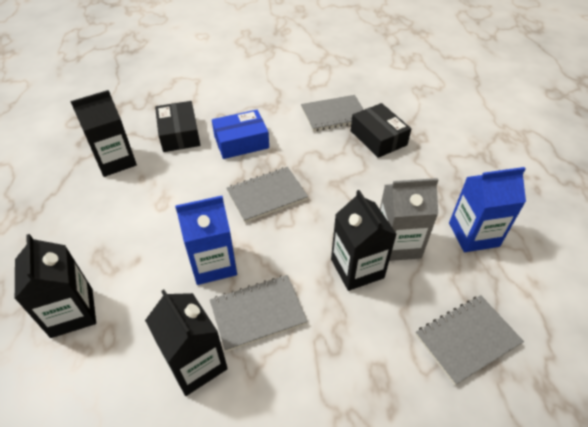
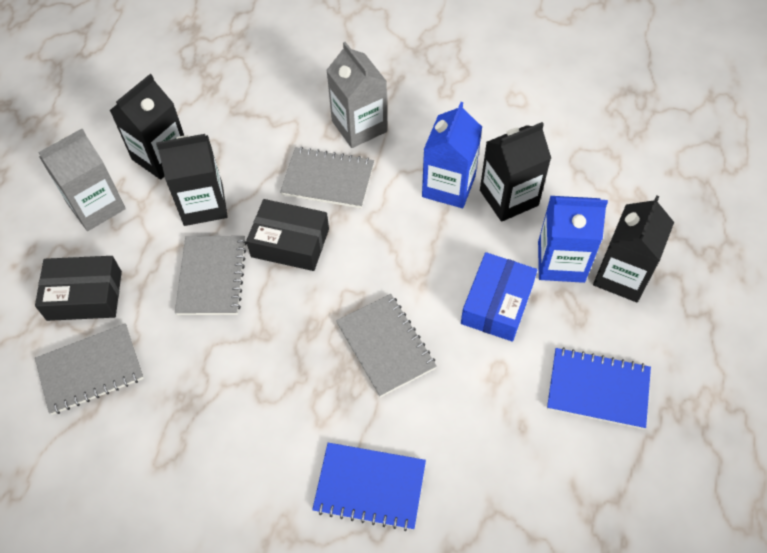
blue notebook: none = 0 -> [312,443,426,531] [547,348,651,429] = 2
grey carton: [380,178,438,261] = 1 -> [38,129,126,231] [326,42,387,148] = 2

